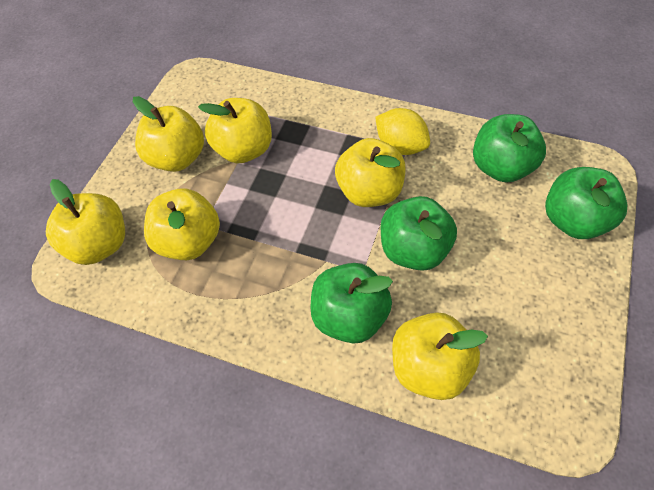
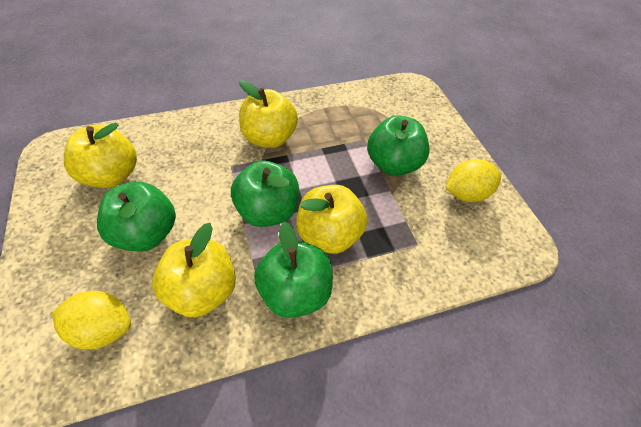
yellow apple: [46,179,125,265] [133,96,204,172] [144,189,220,260] [198,98,272,163] [335,138,406,207] [392,312,488,400] = 6 -> [64,123,137,188] [152,223,236,317] [239,80,298,148] [296,185,368,254] = 4
yellow lemon: [375,108,430,155] = 1 -> [52,291,131,349] [445,159,501,202] = 2

